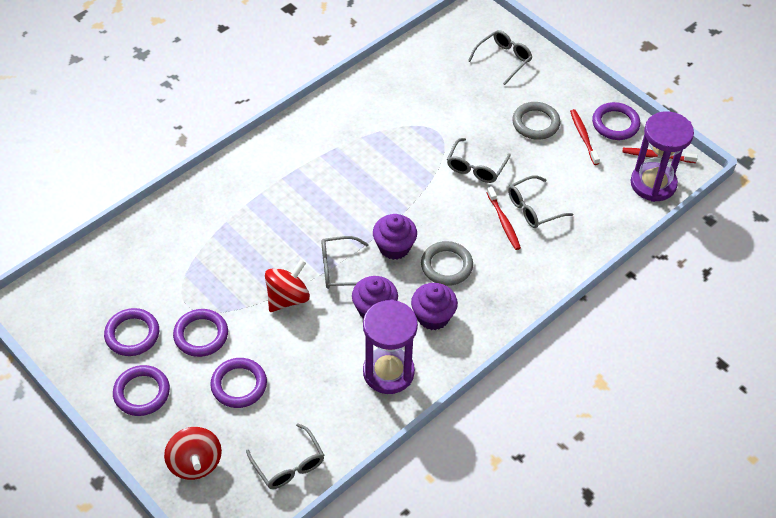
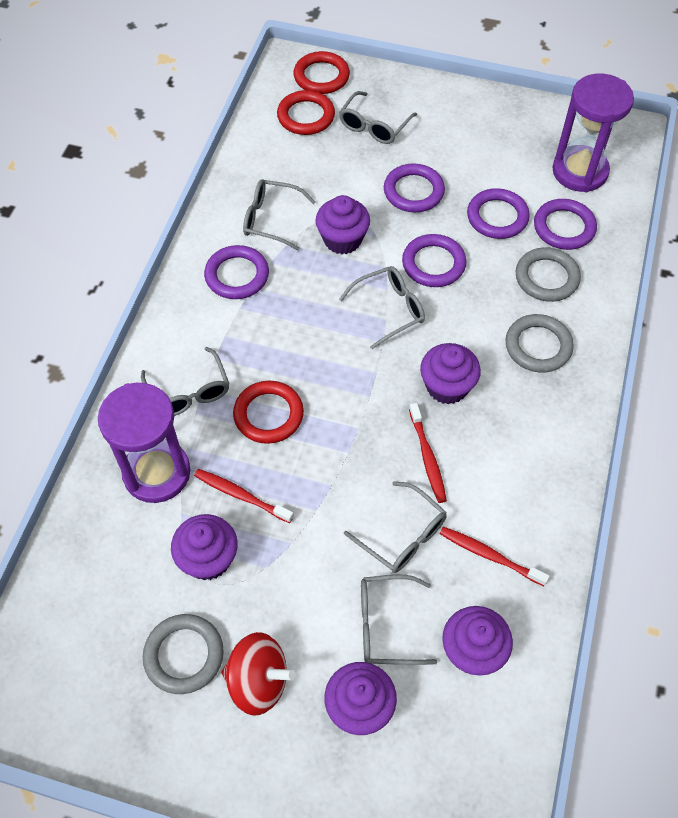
grey glasses: [246,423,324,489] [321,236,369,289] [447,138,510,183] [468,30,532,85] [508,175,573,228] = 5 -> [141,347,229,416] [243,179,316,250] [339,91,417,144] [339,266,425,349] [344,481,447,573] [361,575,438,665] = 6
grey ring: [421,241,473,286] [512,102,560,140] = 2 -> [143,614,224,694] [506,314,574,373] [516,247,581,302] = 3
purple cupcake: [352,276,398,319] [373,214,417,260] [411,283,458,330] = 3 -> [171,514,238,580] [315,195,370,254] [324,662,397,735] [420,343,481,404] [442,606,513,676] = 5
red ring: none = 0 -> [233,381,304,444] [277,90,335,135] [294,51,350,94] = 3
red spinning top: [164,427,222,480] [265,259,310,312] = 2 -> [221,632,296,715] = 1

